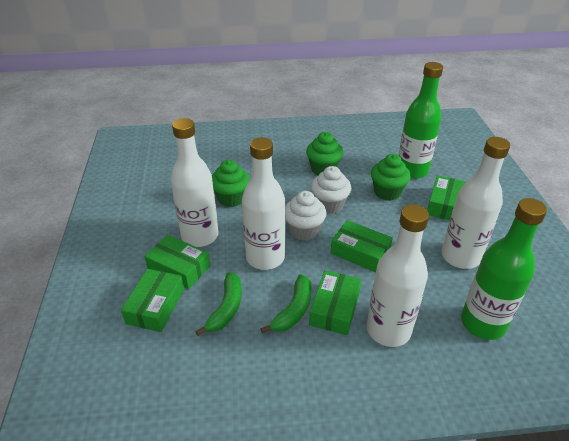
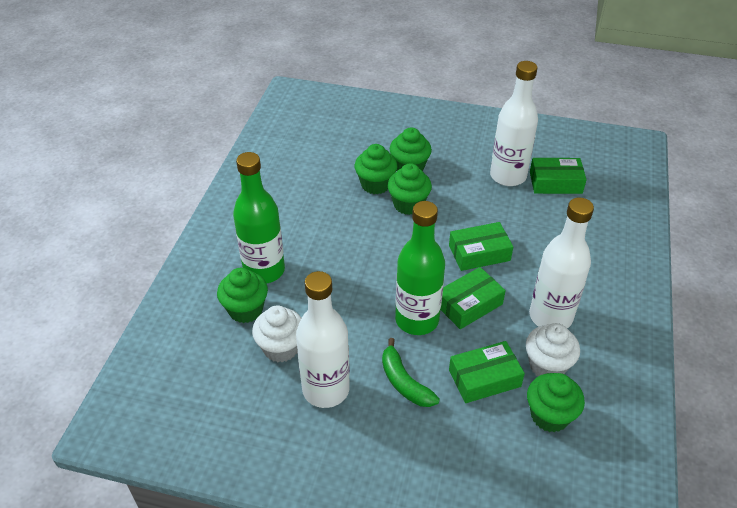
green banana: [195,272,242,336] [261,274,312,334] = 2 -> [382,338,440,407] = 1
green box: [121,269,184,332] [144,235,210,289] [309,271,361,335] [331,220,393,272] [427,175,466,220] = 5 -> [440,267,506,329] [449,222,513,271] [449,341,525,403] [530,158,587,194] = 4
green cupcake: [212,160,250,207] [306,132,343,175] [371,154,411,201] = 3 -> [217,268,268,323] [354,144,398,194] [387,163,432,215] [390,127,432,171] [527,373,585,432] = 5
white bottle: [171,118,219,247] [242,137,285,270] [367,205,429,347] [442,137,510,269] = 4 -> [296,271,350,408] [490,61,538,186] [529,197,594,328] = 3

